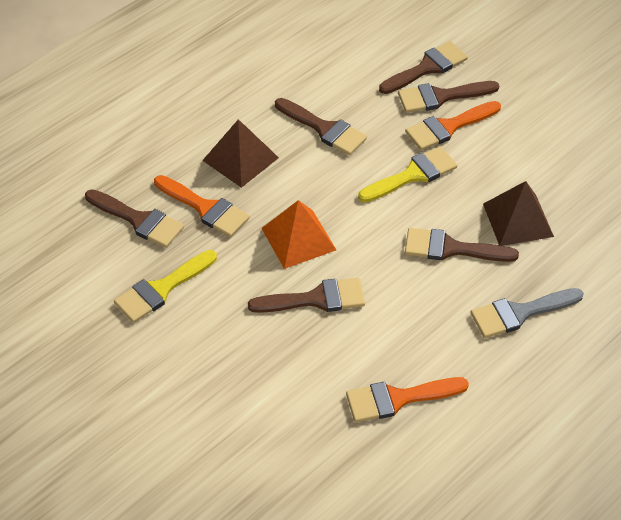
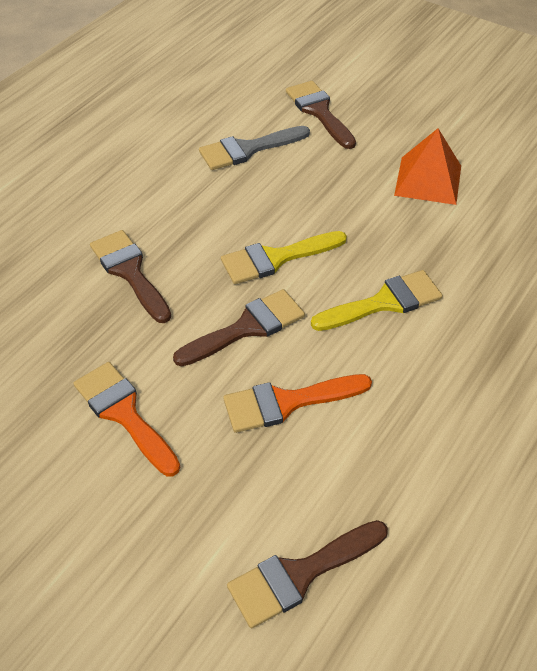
brown brush: [85,189,184,248] [248,278,365,313] [275,98,367,155] [379,41,468,94] [398,81,499,113] [405,228,519,262] = 6 -> [90,230,171,323] [173,289,305,366] [227,520,388,628] [286,81,356,149] = 4
brown pyramid: [202,119,279,188] [483,181,554,246] = 2 -> none = 0
orange brush: [154,175,250,237] [346,377,469,423] [405,101,501,150] = 3 -> [73,362,180,476] [223,374,372,433] = 2

